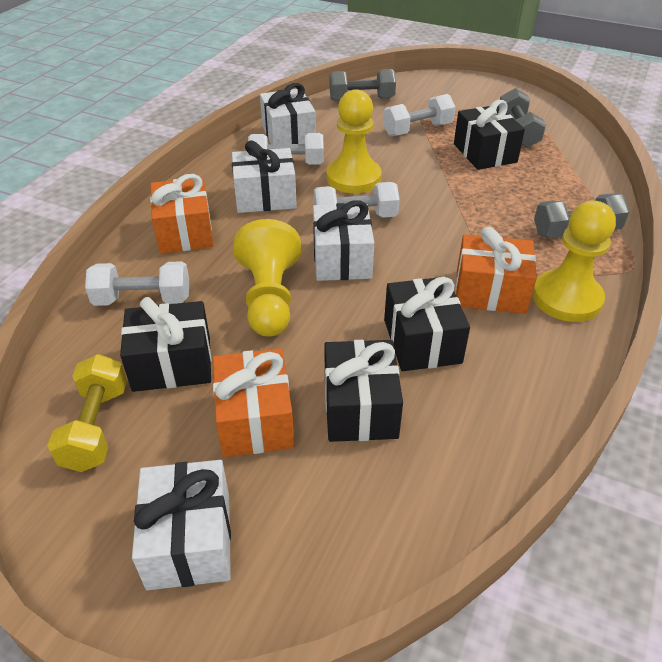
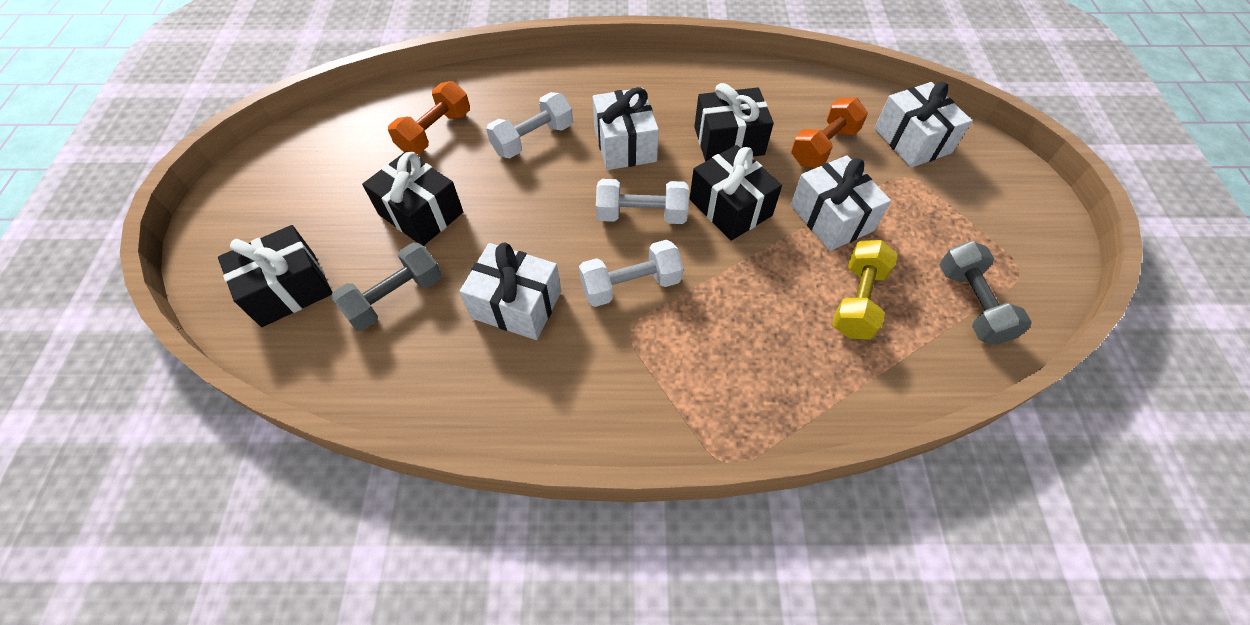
grey dumbbell: [330,69,396,101] [500,88,546,148] [534,193,629,238] = 3 -> [331,242,442,331] [940,241,1032,345] = 2
orange dumbbell: none = 0 -> [388,81,470,154] [791,98,868,168] = 2
orange gift: [150,174,214,254] [213,348,294,457] [456,227,537,314] = 3 -> none = 0
white dumbbell: [85,261,189,306] [248,133,324,165] [314,182,400,218] [383,94,456,136] = 4 -> [486,92,573,158] [579,240,684,307] [596,179,689,224] = 3
yellow pawn: [233,219,301,337] [326,89,382,193] [533,201,616,322] = 3 -> none = 0

